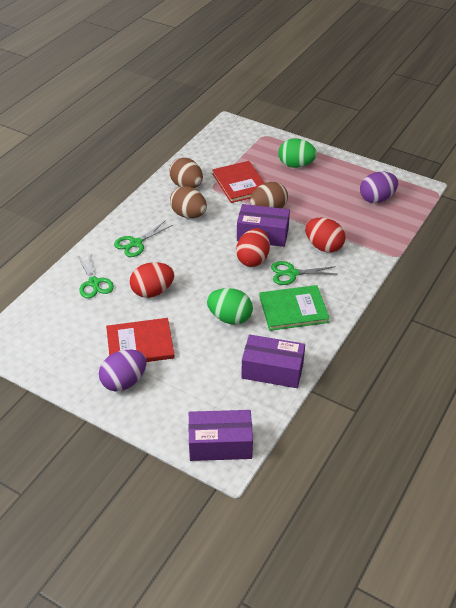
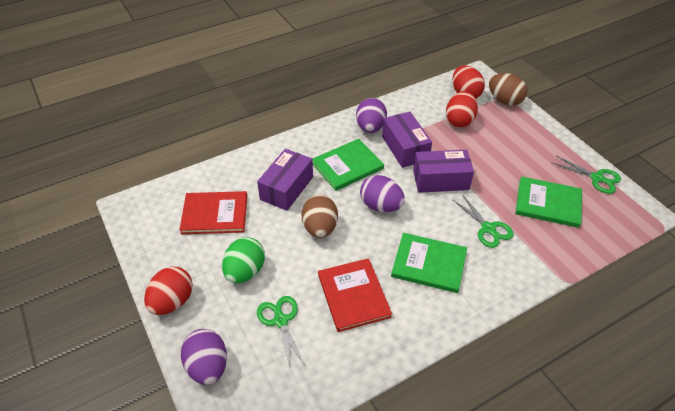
brown egg: [169,157,203,188] [170,186,207,218] [250,182,288,208] = 3 -> [302,195,338,238] [489,73,528,106] = 2
green book: [259,285,330,331] = 1 -> [312,139,384,191] [391,233,467,293] [516,176,582,228] = 3
green egg: [207,288,253,325] [278,138,317,168] = 2 -> [222,237,265,283] = 1
purple egg: [99,350,146,392] [360,171,398,203] = 2 -> [181,329,227,385] [356,98,387,133] [360,175,405,212] = 3

